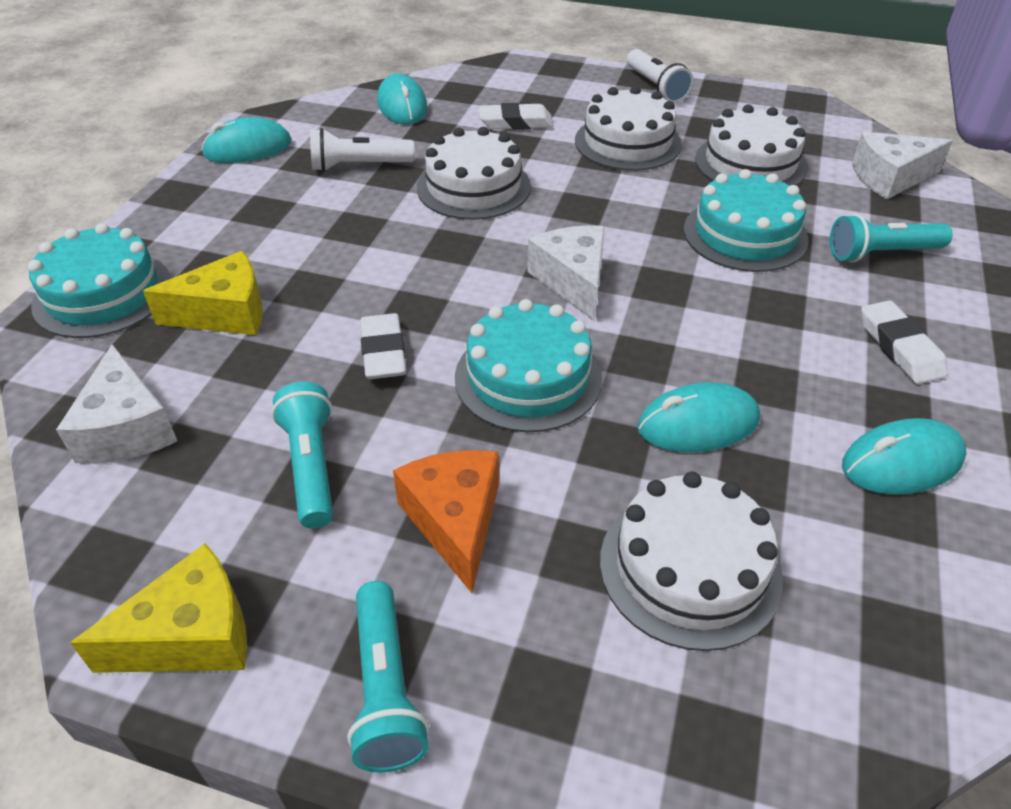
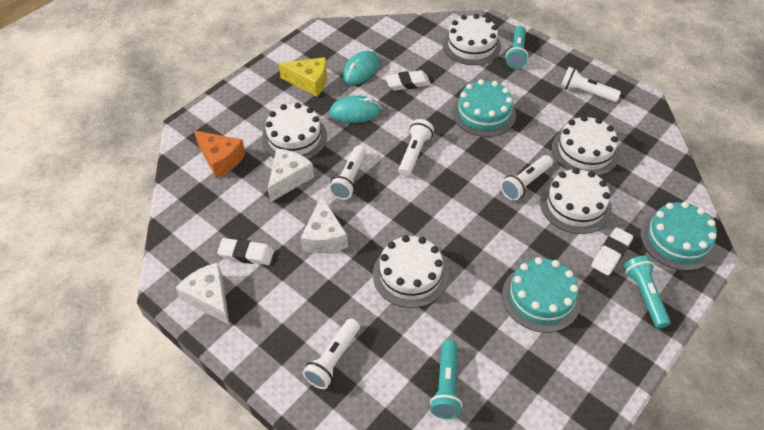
turquoise mouse: [201,117,291,163] [377,73,428,125] [638,382,760,452] [842,418,966,495] = 4 -> [330,95,381,123] [342,51,379,85] = 2
white cake: [417,127,531,220] [575,86,682,171] [600,471,783,651] [695,104,808,186] = 4 -> [262,103,327,159] [373,235,449,308] [443,14,501,65] [540,168,612,234] [552,116,619,176] = 5
white flashlight: [310,128,415,172] [627,49,693,103] = 2 -> [303,318,360,389] [329,145,366,200] [398,119,434,177] [500,155,553,201] [560,67,621,102] = 5
yellow cheese: [70,543,247,673] [143,251,263,335] = 2 -> [279,57,327,97] = 1

